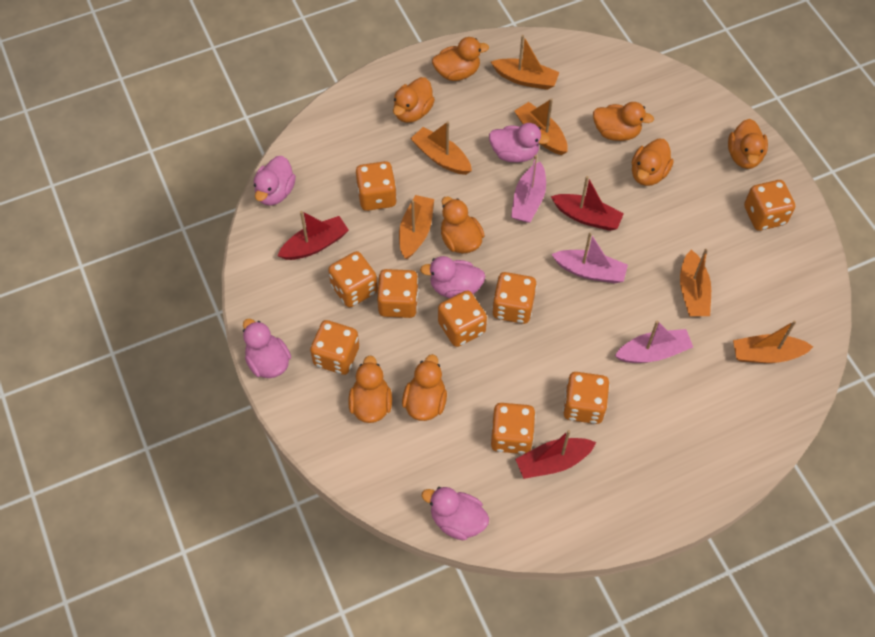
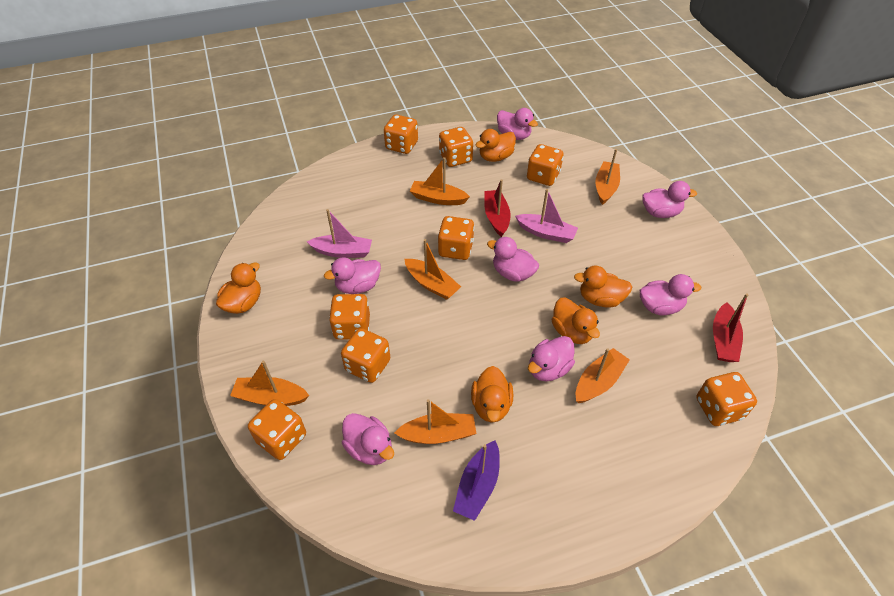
orange dice: [310,320,359,375] [328,251,378,307] [356,161,397,211] [377,269,419,318] [438,290,487,347] [491,403,536,454] [492,272,537,324] [563,372,610,424] [744,180,795,231] = 9 -> [248,399,306,460] [329,294,370,340] [341,328,390,383] [384,115,418,154] [438,216,474,260] [439,127,473,167] [527,144,563,186] [697,372,757,426] = 8
orange duck: [348,356,392,423] [393,77,435,123] [402,354,447,421] [432,37,489,81] [441,196,485,254] [593,102,654,141] [632,139,674,186] [728,119,768,169] = 8 -> [216,262,261,314] [471,366,513,423] [475,129,516,162] [552,298,600,344] [574,266,632,308] = 5
pink boat: [511,155,546,223] [551,233,628,283] [615,321,693,363] = 3 -> [307,209,372,258] [515,189,578,243] = 2
pink duck: [243,318,291,378] [254,156,296,206] [420,256,486,298] [422,487,489,540] [489,123,550,162] = 5 -> [324,257,381,294] [342,413,394,465] [487,237,539,282] [497,108,538,140] [528,336,575,381] [640,274,701,315] [642,181,697,218] = 7
purple boat: none = 0 -> [453,441,500,521] = 1
red boat: [277,211,349,260] [515,430,596,479] [551,176,624,231] = 3 -> [484,179,511,237] [713,294,748,362] = 2

